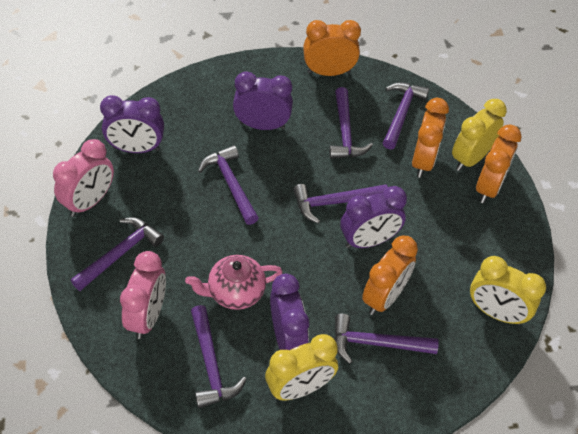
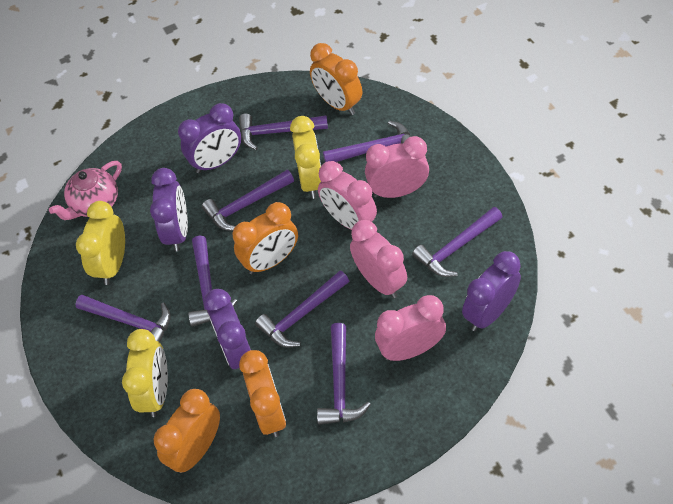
pink clock: [53,139,114,217] [120,251,166,339] = 2 -> [318,161,377,230] [350,220,407,298] [365,136,429,198] [375,295,446,361] = 4
purple hammer: [71,217,164,291] [191,305,247,408] [198,145,259,225] [293,184,388,224] [329,87,373,159] [334,314,439,364] [383,82,429,149] = 7 -> [75,295,171,342] [188,236,237,327] [202,170,294,231] [239,113,328,150] [255,271,349,348] [317,323,371,425] [323,121,411,162] [412,207,502,277] = 8

